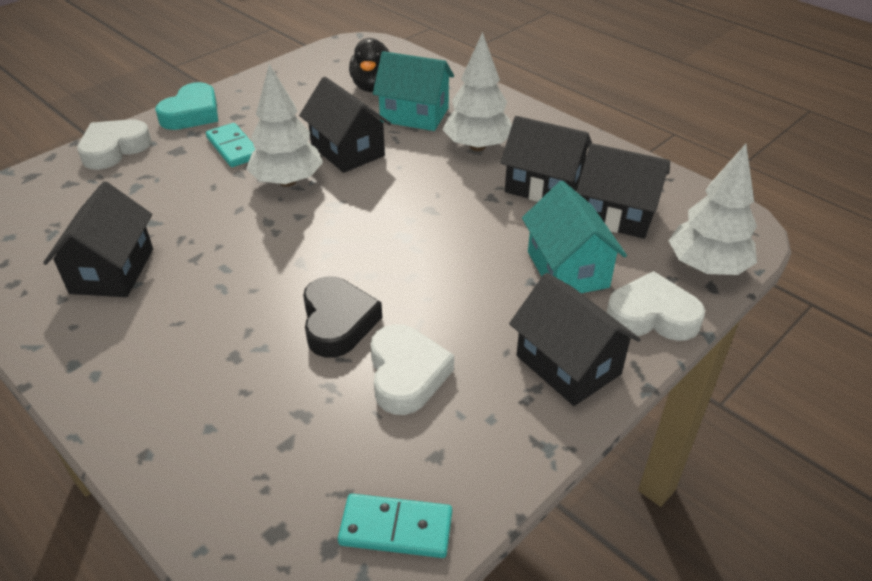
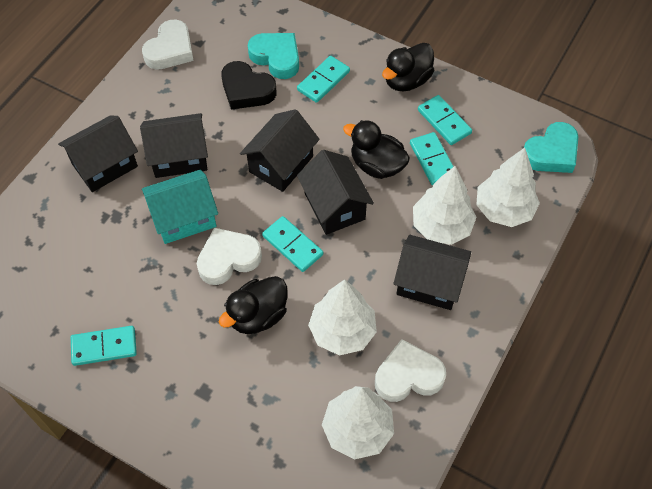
black duck: [349,38,389,92] = 1 -> [219,276,288,334] [343,120,410,179] [382,43,434,91] = 3
turquoise domino: [206,123,256,167] [338,494,452,558] = 2 -> [71,326,137,366] [262,216,323,272] [297,56,350,103] [410,132,454,185] [418,95,472,145] = 5
turquoise heart: [155,82,218,130] = 1 -> [248,33,299,79] [524,122,578,173] = 2
turquoise house: [373,51,454,131] [522,181,627,293] = 2 -> [142,170,218,244] = 1
white tree: [246,64,323,187] [443,32,512,151] [669,144,757,275] = 3 -> [308,279,377,355] [322,386,394,460] [413,166,476,245] [476,148,540,227] = 4

